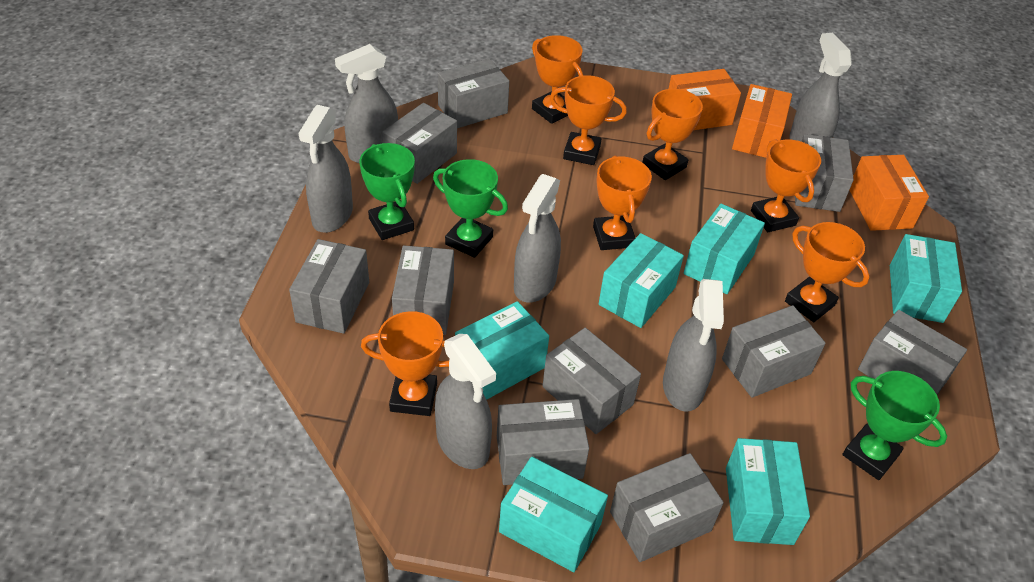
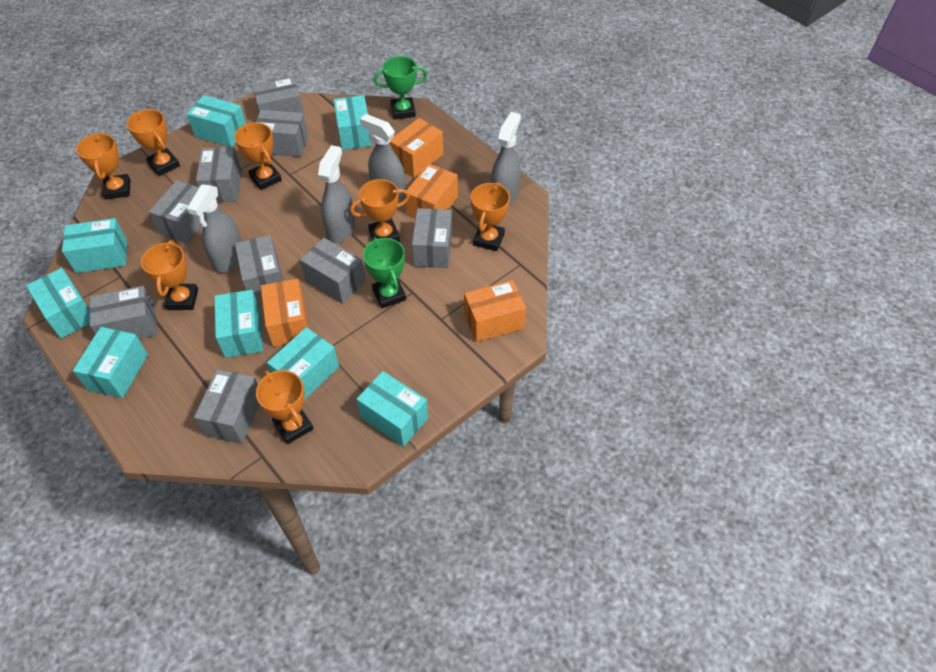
green trophy: [359,143,415,240] [433,159,508,258] [842,371,947,480] = 3 -> [363,238,406,308] [374,56,427,120] = 2
grey box: [289,239,369,334] [382,103,457,184] [392,246,454,335] [438,58,509,128] [497,399,589,485] [543,328,641,434] [610,453,724,562] [722,305,826,398] [795,134,854,212] [858,310,967,395] = 10 -> [89,286,157,339] [149,180,202,244] [194,370,259,444] [196,147,242,203] [235,235,283,300] [252,77,305,118] [255,110,308,157] [300,238,366,304] [412,208,452,268] = 9
grey spray bottle: [299,105,353,233] [335,44,398,163] [435,334,496,469] [514,174,561,302] [663,279,724,411] [789,33,852,141] = 6 -> [187,184,242,273] [318,145,355,243] [360,114,406,203] [491,112,521,206] = 4
orange box: [669,69,741,130] [732,84,792,158] [850,155,929,231] = 3 -> [261,279,309,347] [390,118,443,177] [405,164,458,218] [464,280,526,342] = 4
turquoise box: [455,301,549,400] [499,457,608,572] [599,233,684,328] [684,204,765,294] [726,438,810,545] [890,234,962,323] = 6 -> [26,268,90,339] [62,218,127,273] [73,327,148,398] [187,95,246,147] [214,290,263,358] [267,327,339,400] [333,95,373,150] [356,371,428,447] = 8

